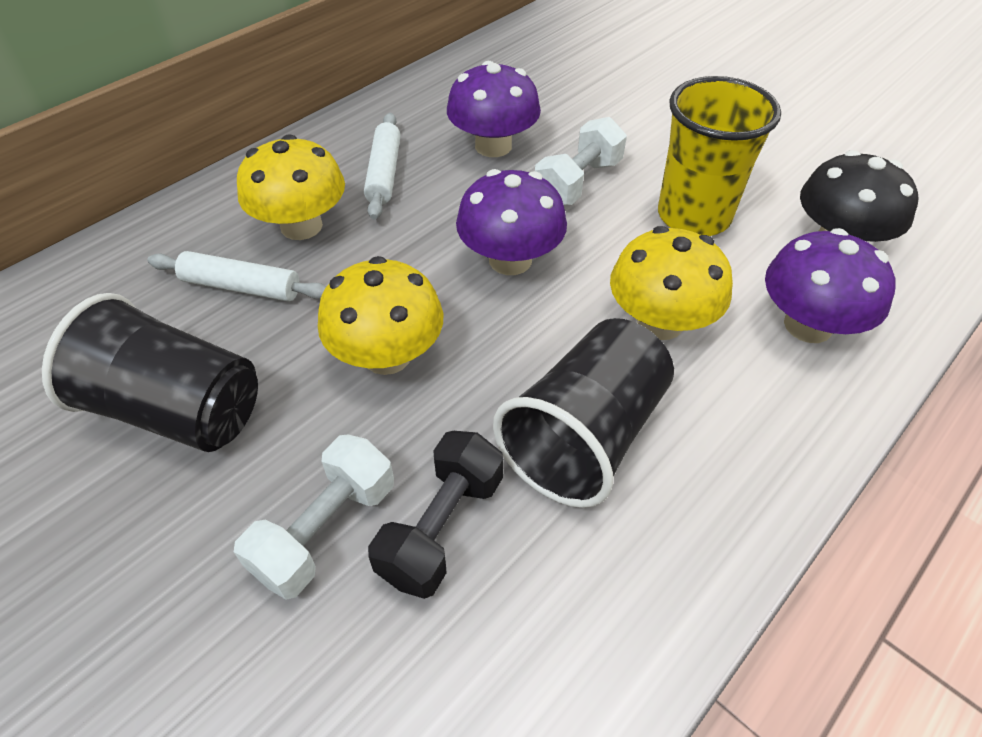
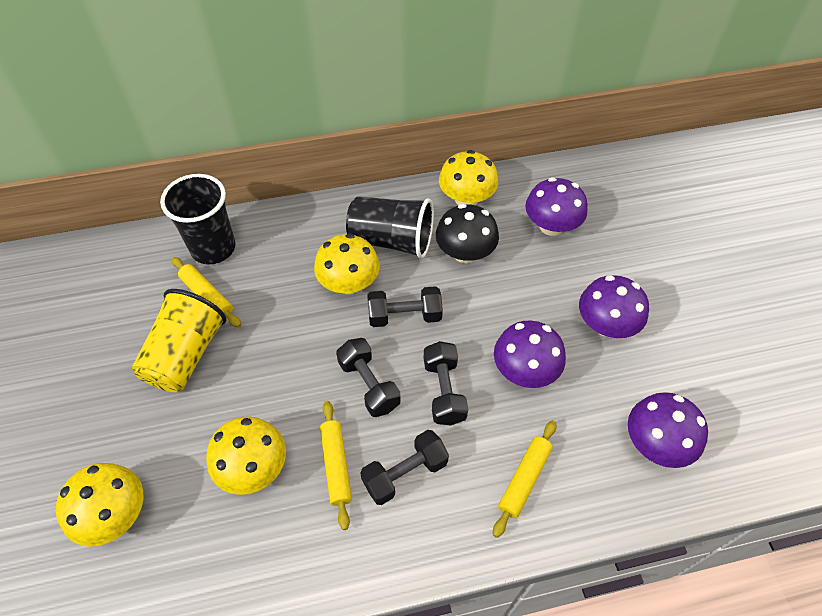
black dumbbell: [368,431,503,599] = 1 -> [336,338,400,417] [360,430,449,505] [367,286,443,327] [424,341,468,426] = 4
purple mushroom: [447,61,541,157] [456,169,567,275] [765,228,896,343] = 3 -> [494,320,566,388] [525,177,587,236] [579,275,649,338] [628,392,708,468] = 4
white dumbbell: [234,434,394,600] [535,117,627,206] = 2 -> none = 0
white rolling pin: [147,251,326,302] [364,113,400,220] = 2 -> none = 0
yellow mushroom: [237,134,345,240] [318,256,443,375] [610,226,733,340] = 3 -> [56,463,143,546] [206,416,286,495] [314,234,380,294] [439,150,498,205] = 4
yellow rolling pin: none = 0 -> [171,257,241,328] [320,401,352,530] [493,420,557,538] = 3

